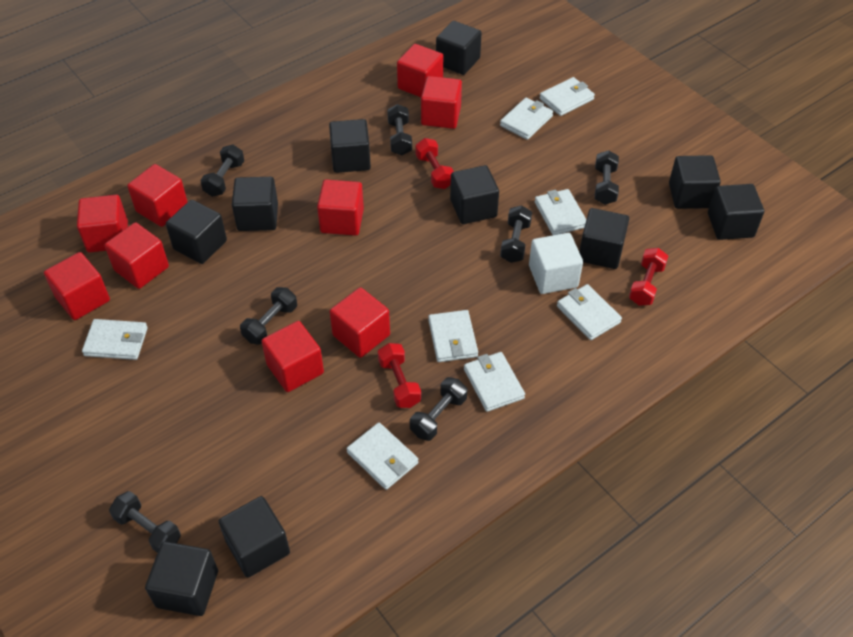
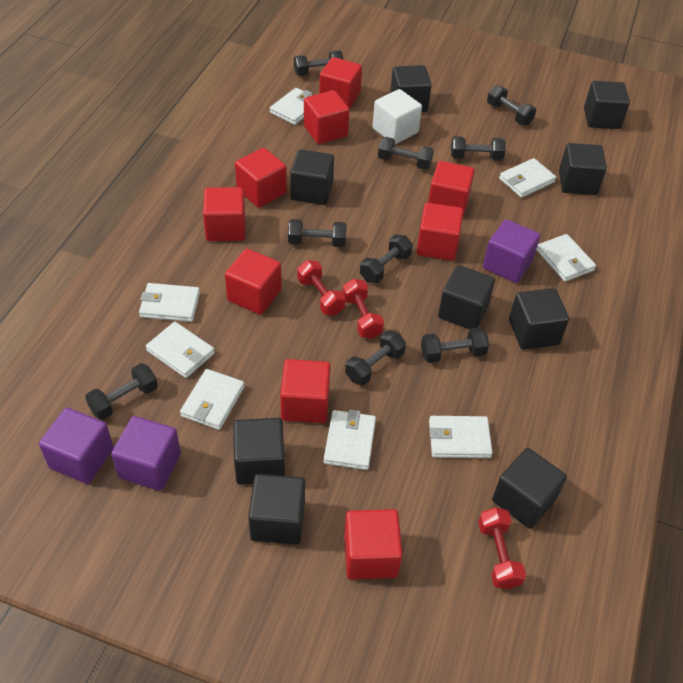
black cube: [145,541,218,616] [166,200,227,264] [218,496,290,578] [232,177,278,231] [329,119,371,173] [436,21,482,75] [450,165,499,224] [579,208,629,269] [669,155,721,209] [708,184,764,240] = 10 -> [233,418,285,485] [248,474,305,545] [290,149,334,205] [390,65,432,112] [438,265,495,329] [492,448,567,529] [509,288,569,350] [559,143,607,195] [584,81,630,129] = 9
black dumbbell: [109,491,181,553] [200,145,244,197] [240,287,297,344] [387,104,412,155] [410,377,467,441] [500,205,532,263] [595,150,619,205] = 7 -> [85,363,158,420] [288,219,347,247] [294,50,344,76] [345,330,406,385] [360,235,413,283] [378,137,434,170] [421,327,489,363] [451,136,506,160] [487,85,536,125] = 9
purple cube: none = 0 -> [39,408,114,484] [111,416,181,491] [483,219,540,283] = 3

